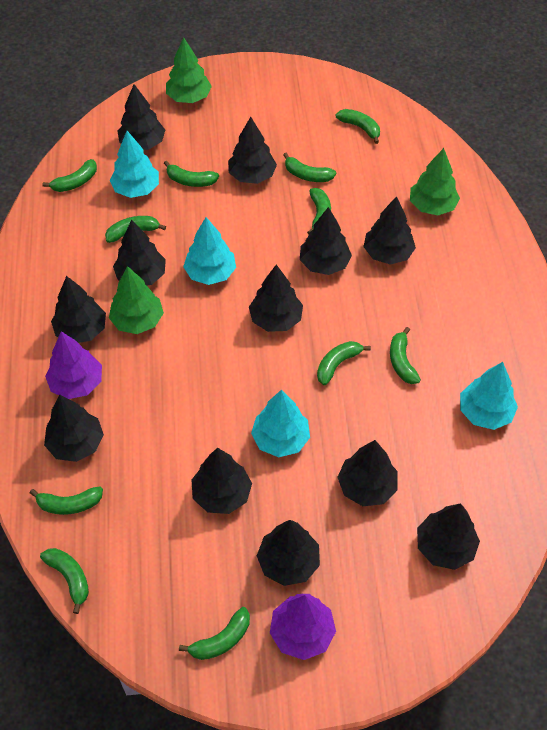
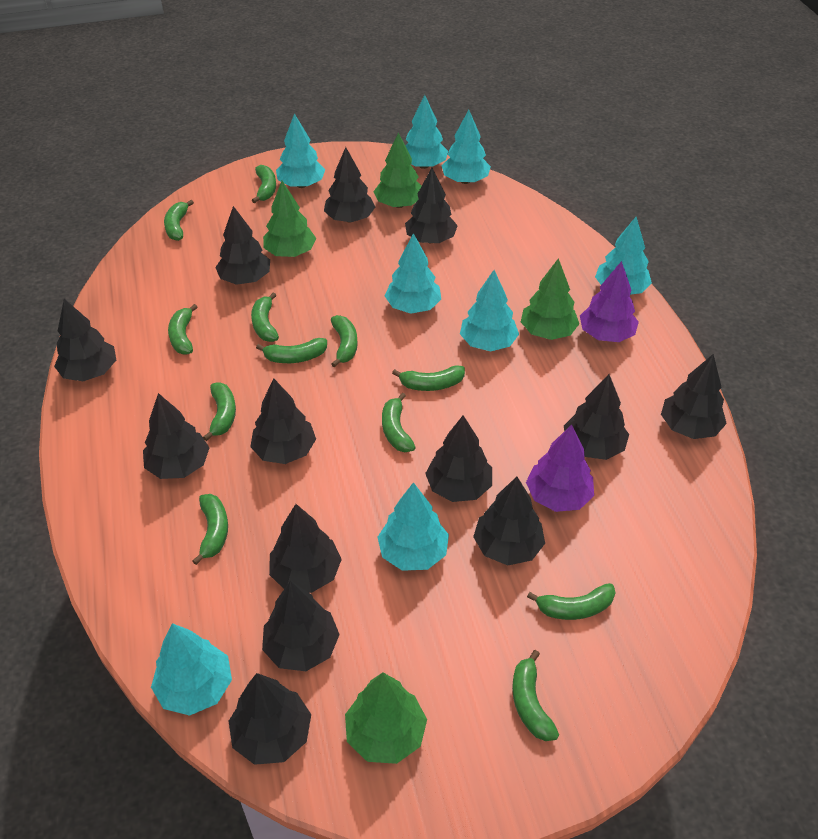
black tree: [44,395,104,462] [51,276,106,343] [113,220,166,286] [117,84,165,150] [192,448,252,514] [228,117,277,184] [249,265,303,332] [257,520,320,586] [300,207,352,275] [337,440,398,506] [363,196,416,265] [417,503,480,570] = 12 -> [54,299,116,381] [143,393,210,479] [215,206,270,285] [229,673,311,765] [250,378,316,464] [262,580,340,671] [269,504,342,593] [324,147,375,222] [405,168,458,243] [425,415,492,502] [473,477,545,565] [564,374,629,460] [661,354,727,439] = 13
green banana: [30,487,103,515] [40,548,89,614] [43,159,97,192] [105,216,166,243] [164,161,219,187] [179,607,250,660] [283,153,336,182] [307,188,331,235] [317,341,371,385] [336,109,380,144] [390,327,421,384] = 11 -> [164,200,194,241] [168,304,198,355] [192,494,228,565] [203,382,236,441] [251,292,279,342] [252,165,276,203] [256,338,327,363] [331,315,358,367] [382,393,416,452] [392,365,465,391] [512,650,559,741] [527,583,616,620] = 12
green tree: [109,266,164,334] [166,37,212,103] [410,148,460,215] = 3 -> [263,181,316,257] [345,672,427,764] [373,133,421,208] [521,258,579,340] = 4
turquoise tree: [110,131,159,198] [183,217,236,285] [251,390,310,457] [460,362,518,430] = 4 -> [151,623,232,716] [276,113,325,188] [377,482,449,571] [385,233,441,314] [405,95,448,169] [441,110,491,184] [460,270,519,351] [595,217,652,295] = 8

